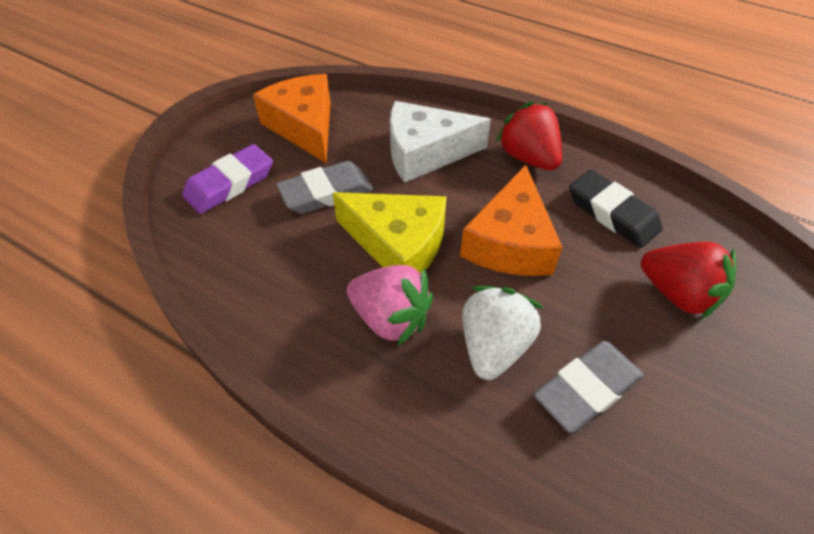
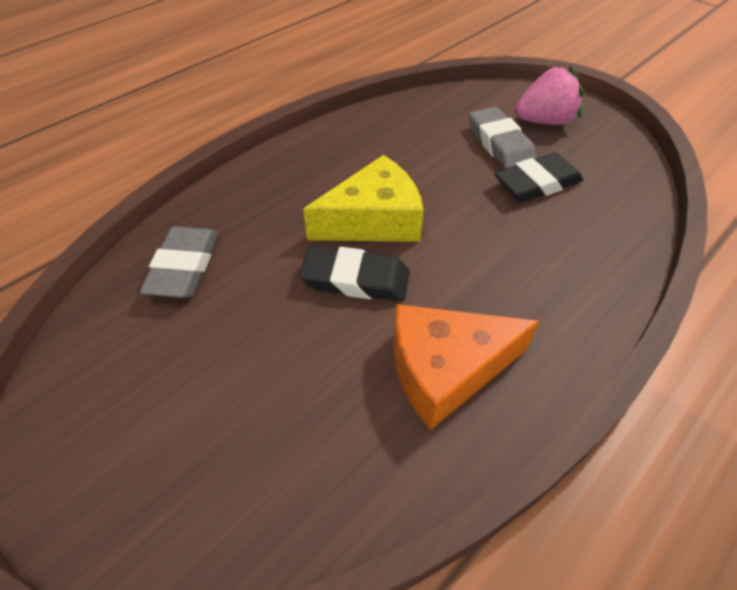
black eraser: [569,170,663,248] = 1 -> [299,246,409,302] [494,153,583,202] = 2
orange cheese: [253,74,331,163] [460,165,563,276] = 2 -> [394,304,540,430] = 1
purple eraser: [182,144,273,214] = 1 -> none = 0
red strawberry: [496,101,562,170] [641,242,736,319] = 2 -> none = 0
white cheese: [390,101,491,183] = 1 -> none = 0
white strawberry: [462,286,543,380] = 1 -> none = 0

